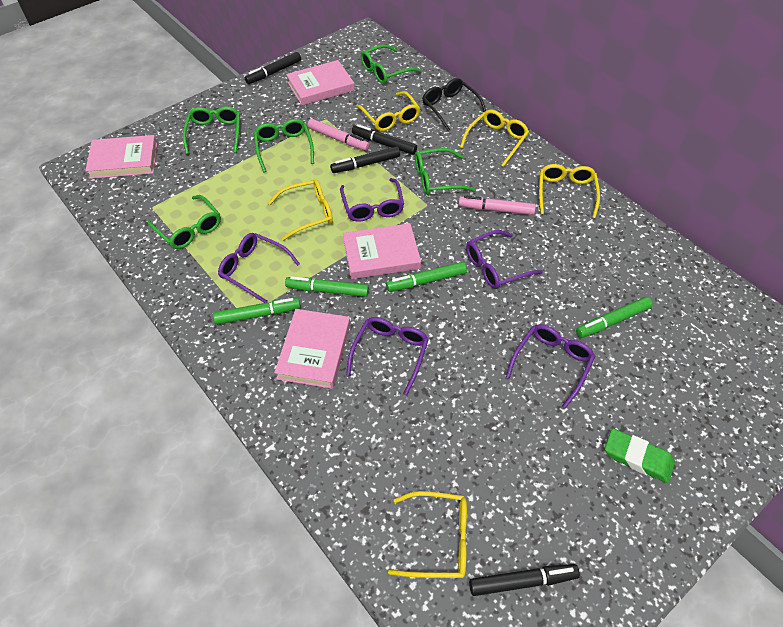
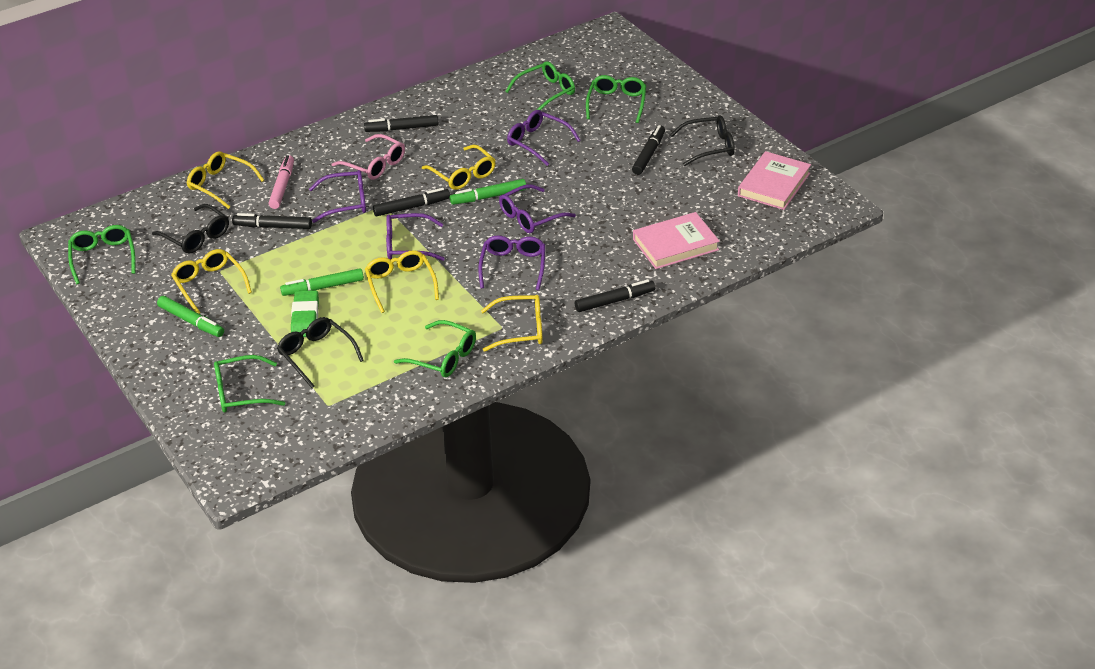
black glasses: [422,78,486,132] = 1 -> [152,204,229,253] [277,317,364,388] [670,115,735,166] = 3
black marker: [245,52,301,84] [330,146,400,173] [352,124,417,155] [469,564,580,596] = 4 -> [232,213,312,229] [364,115,439,132] [373,188,450,216] [575,279,655,312] [632,125,665,175] = 5
green marker: [213,298,300,325] [285,276,369,297] [386,262,467,292] [576,297,653,338] = 4 -> [157,296,224,337] [280,268,364,296] [450,179,526,205] = 3
pink book: [85,135,157,179] [274,309,350,389] [286,60,354,106] [343,223,421,279] = 4 -> [633,212,720,269] [738,151,811,210] = 2
pink glasses: none = 0 -> [332,134,405,180] = 1
pink marker: [308,119,370,151] [458,195,536,215] = 2 -> [269,155,294,209] = 1

